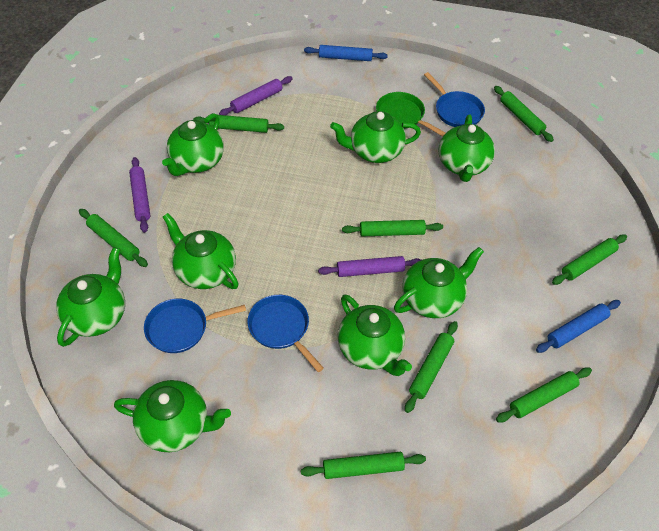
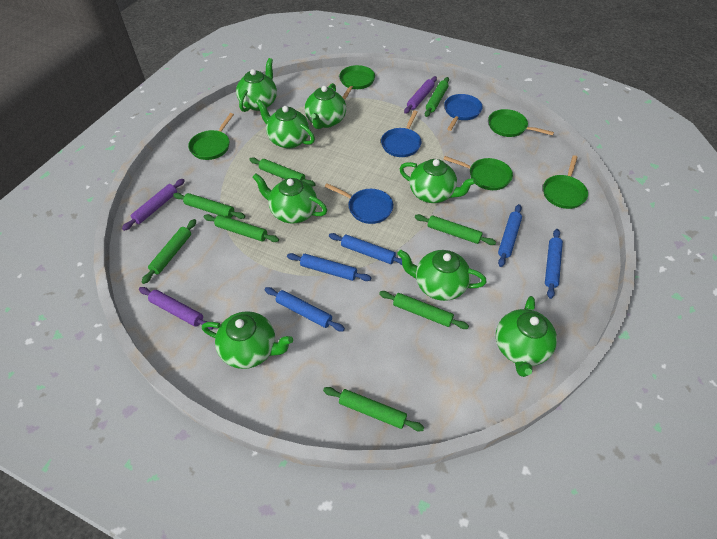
blue rolling pin: [304,45,388,61] [536,300,621,353] = 2 -> [265,287,345,331] [287,253,371,281] [329,233,402,265] [498,204,522,267] [545,229,563,299] = 5
green pan: [376,92,446,137] = 1 -> [188,113,234,160] [339,65,375,99] [443,156,513,190] [488,109,554,137] [543,155,588,209] = 5

